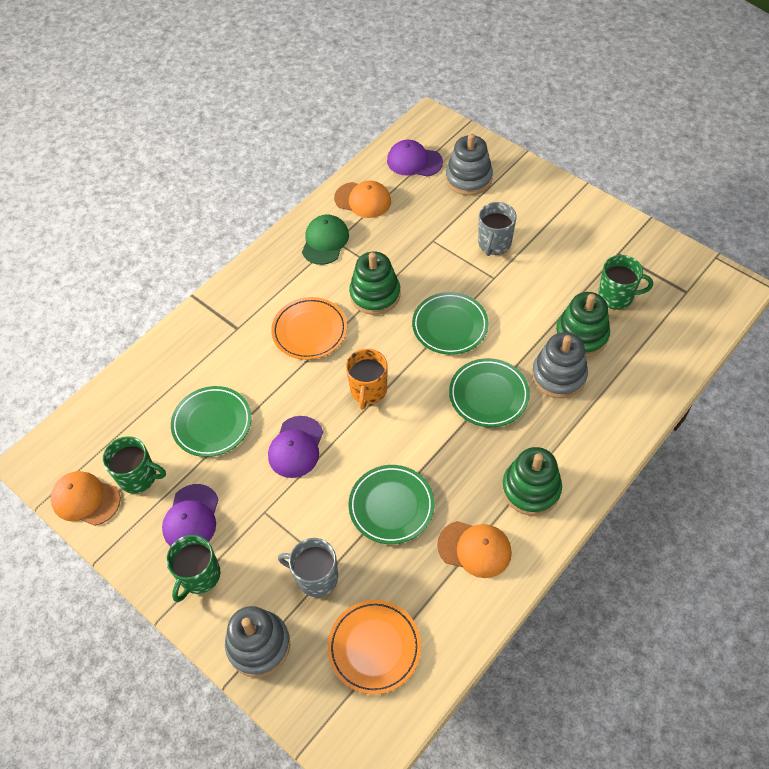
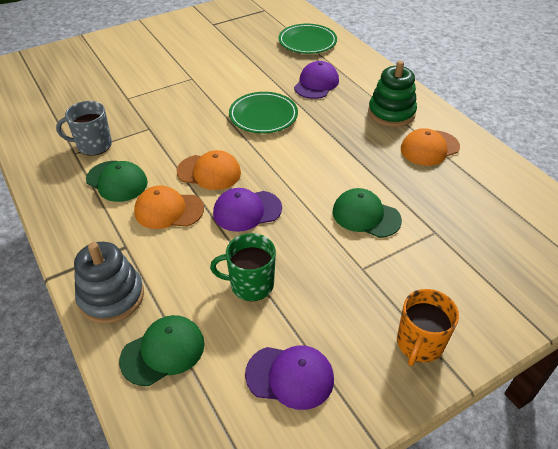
green cap: [302,214,349,265] = 1 -> [86,161,148,202] [119,315,205,386] [332,188,402,238] = 3
green mug: [103,436,166,493] [166,535,220,602] [598,255,653,310] = 3 -> [210,233,276,301] = 1
green plate: [171,386,251,457] [348,465,434,544] [412,292,489,355] [449,358,530,427] = 4 -> [229,92,298,133] [278,24,337,54] = 2
green stacking toy: [349,252,400,315] [502,447,562,516] [555,292,610,357] = 3 -> [368,61,417,127] = 1
grey mug: [278,538,338,597] [478,202,517,256] = 2 -> [56,101,112,156] = 1
grey stacking toy: [225,606,290,677] [446,134,493,195] [532,332,588,398] = 3 -> [74,242,144,324] = 1
orange plate: [271,297,347,360] [327,600,421,695] = 2 -> none = 0

